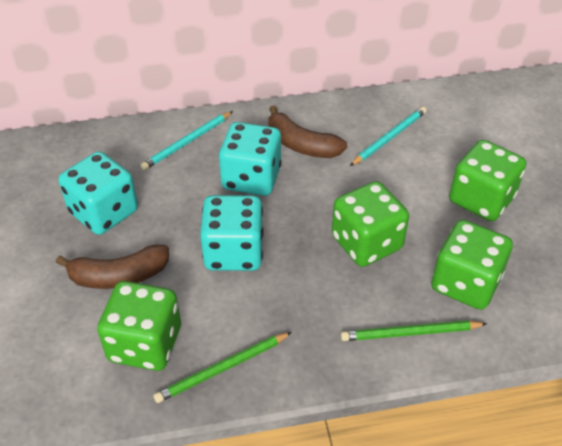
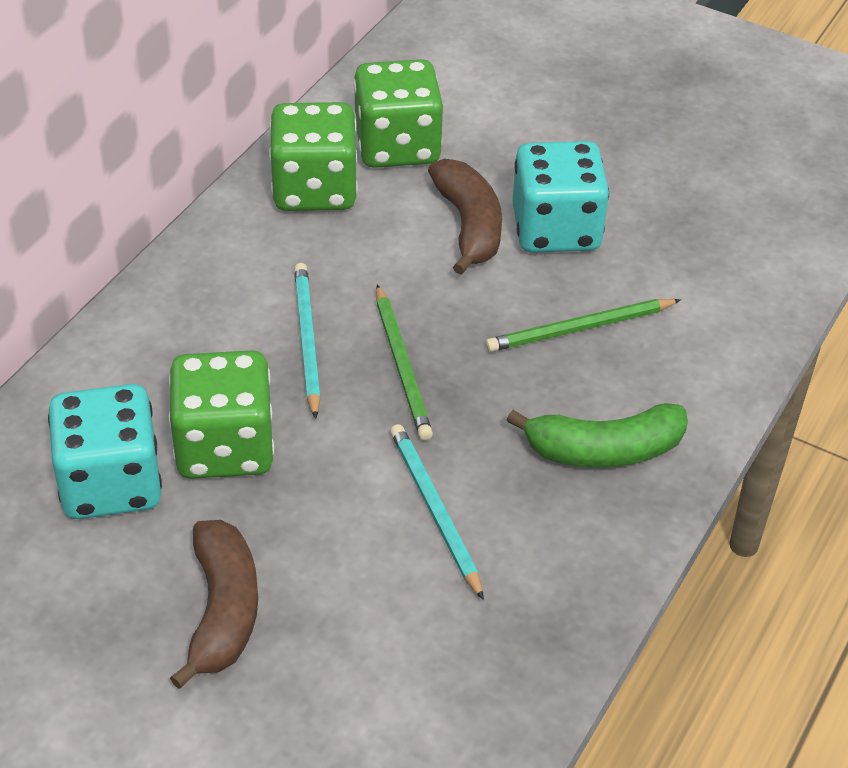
green banana: none = 0 -> [507,403,688,468] = 1
green dice: [97,281,181,371] [332,181,409,267] [431,220,513,310] [449,140,526,221] = 4 -> [169,350,274,479] [269,102,358,211] [354,59,443,168] = 3
turquoise dice: [59,151,138,235] [200,195,264,271] [219,122,281,196] = 3 -> [48,384,162,519] [513,141,609,253] = 2

